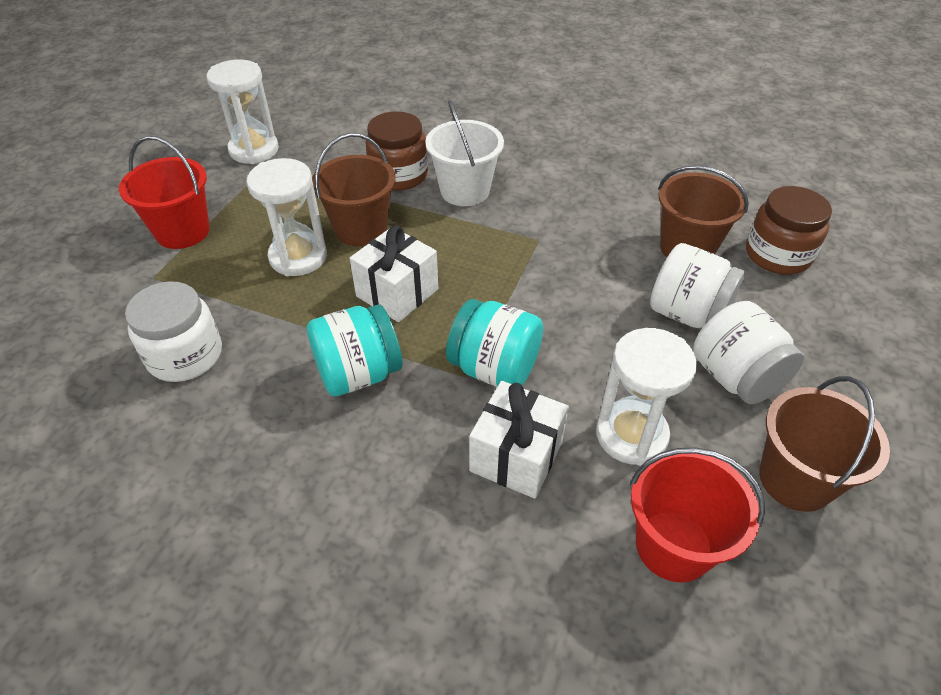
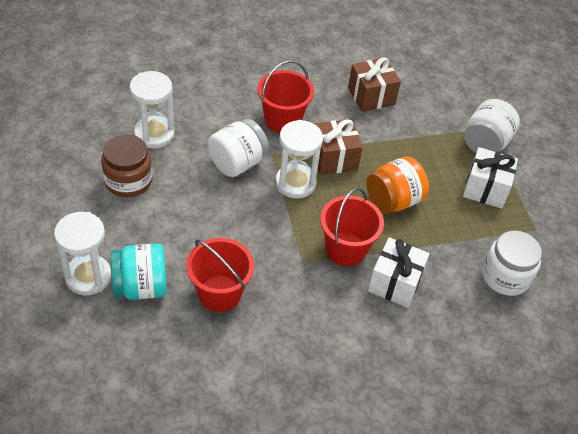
brown bucket: [312,133,396,246] [658,165,749,257] [759,376,890,512] = 3 -> none = 0
brown gift: none = 0 -> [314,119,363,175] [348,57,401,112] = 2
brown jar: [366,111,428,191] [746,186,832,275] = 2 -> [101,134,153,197] = 1
orange jar: none = 0 -> [367,156,429,213] = 1
red bucket: [119,136,209,249] [630,448,765,582] = 2 -> [186,238,254,312] [257,60,314,133] [320,188,384,266] = 3
turquoise jar: [307,304,402,396] [446,299,543,387] = 2 -> [111,244,167,300] = 1
white bucket: [425,100,504,206] = 1 -> none = 0

